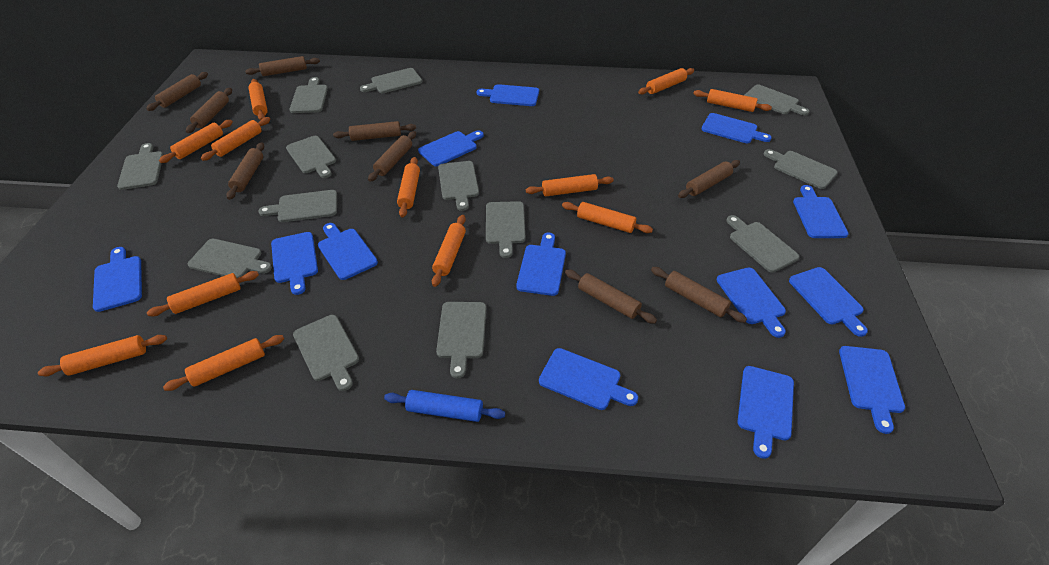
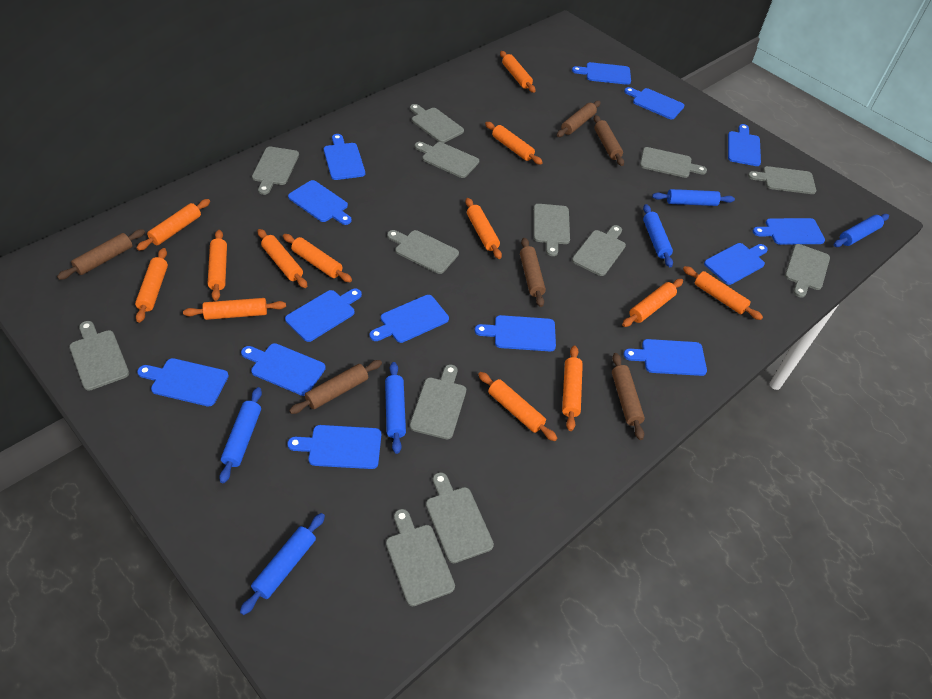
blue cutting board: [93,247,142,312] [271,232,318,295] [318,223,378,280] [418,130,484,166] [477,84,539,106] [516,233,566,296] [539,348,638,410] [701,113,772,143] [717,267,786,338] [737,366,794,459] [789,267,868,337] [793,185,849,238] [839,346,905,434] = 13 -> [137,358,229,406] [241,343,326,396] [285,288,362,342] [287,425,381,469] [288,180,352,225] [324,134,365,180] [369,295,449,343] [475,315,556,351] [572,62,631,85] [623,339,707,376] [624,87,684,119] [704,243,768,285] [728,124,761,166] [753,218,825,245] = 14
blue rolling pin: [384,390,505,422] = 1 -> [219,387,262,483] [240,513,325,615] [385,362,406,454] [643,204,673,267] [652,189,735,206] [834,214,889,247] = 6
brown rolling pin: [146,72,208,111] [186,88,232,133] [226,142,264,200] [245,56,320,76] [333,121,416,141] [368,131,416,182] [565,269,657,324] [651,267,747,323] [678,160,740,198] = 9 -> [57,229,145,280] [289,360,382,414] [520,238,546,307] [557,101,601,137] [594,115,624,166] [612,353,645,440] = 6
orange rolling pin: [38,335,167,376] [147,271,259,316] [159,120,233,163] [163,335,284,391] [201,117,270,161] [248,79,268,120] [397,157,420,218] [432,215,466,287] [526,174,614,196] [562,202,653,233] [638,68,694,94] [693,89,772,112] = 12 -> [135,248,168,323] [137,199,210,251] [183,298,286,320] [208,230,227,301] [258,229,307,288] [283,234,352,282] [465,198,502,259] [478,372,557,441] [485,122,543,165] [500,51,536,93] [562,346,583,431] [622,279,683,327] [683,266,763,320] = 13

